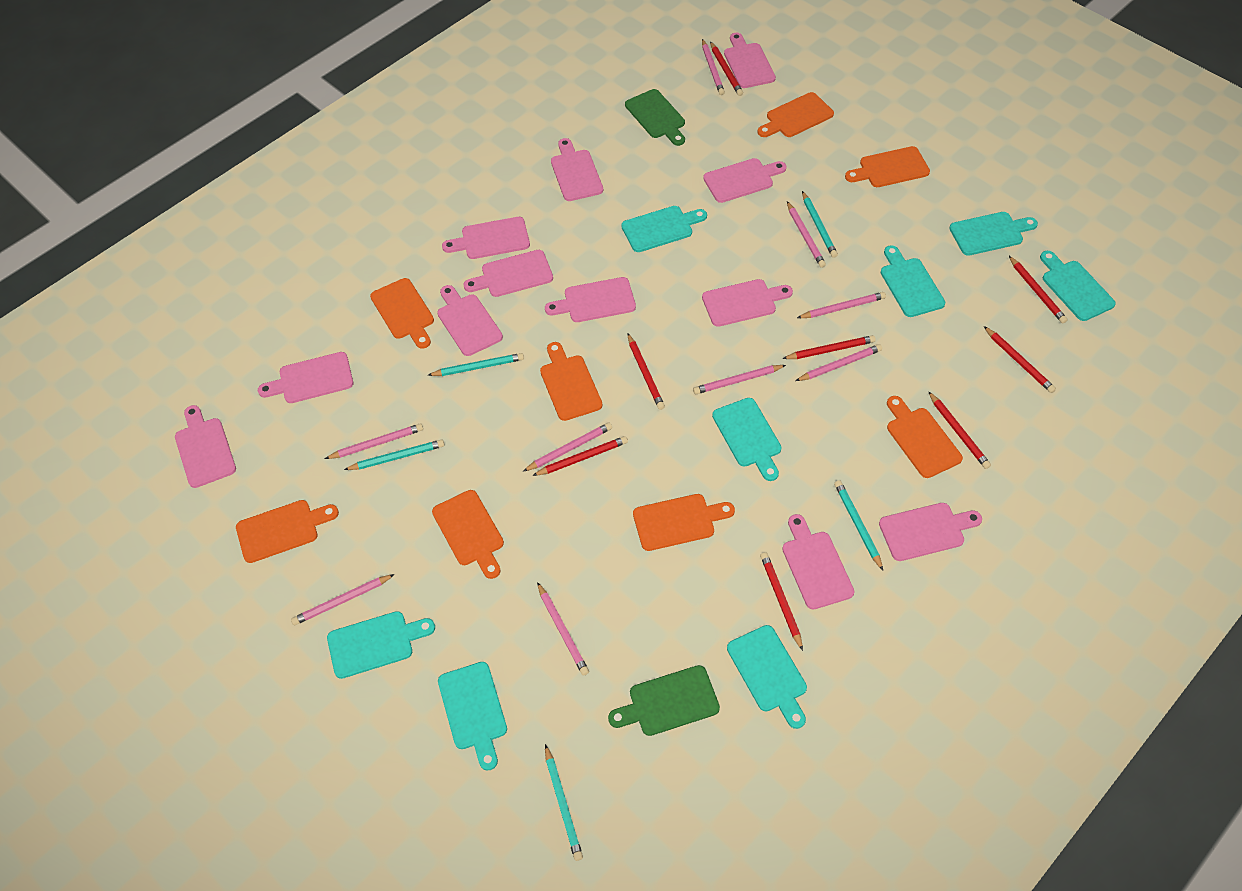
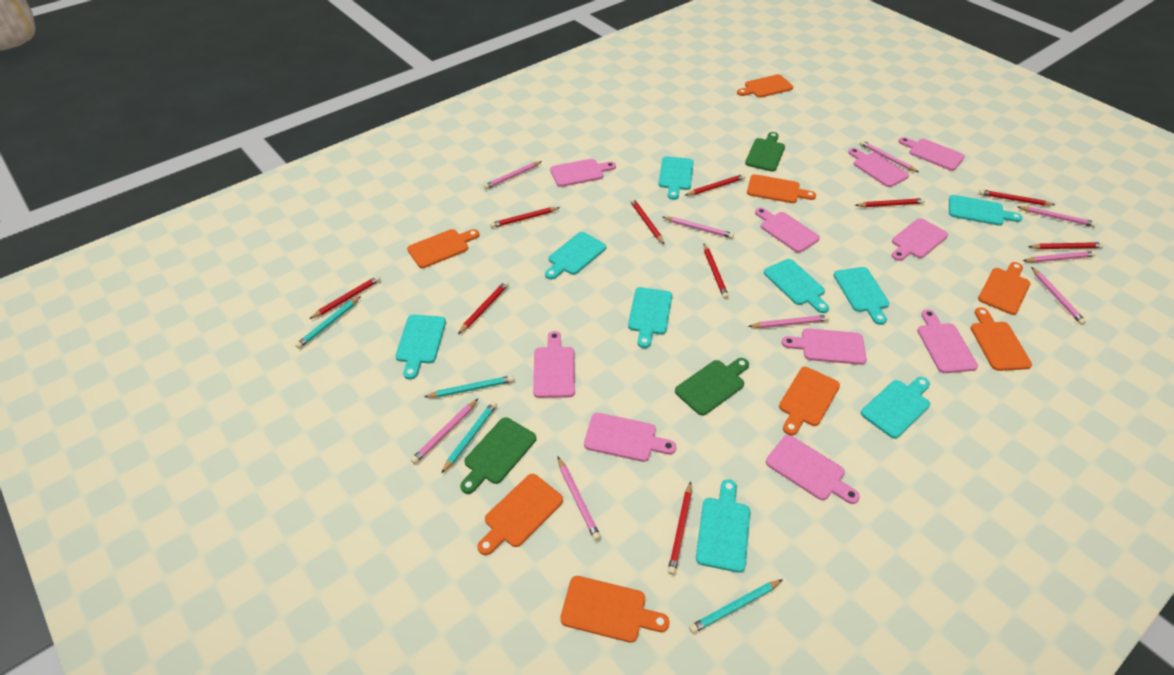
green cutting board: [608,665,720,736] [625,89,685,146] = 2 -> [460,417,536,494] [675,358,749,416] [745,132,785,172] = 3
pink cutting board: [175,405,236,488] [258,352,353,403] [437,285,503,356] [442,217,530,259] [464,250,553,297] [545,277,636,322] [551,138,603,201] [702,279,793,327] [703,158,787,203] [724,33,776,88] [782,514,855,610] [879,503,982,561] = 12 -> [533,331,575,398] [550,159,616,187] [584,413,676,462] [755,208,820,253] [766,435,860,504] [781,328,867,365] [848,148,909,187] [892,218,948,261] [898,137,965,171] [917,309,978,373] = 10
red pencil: [532,436,628,476] [628,334,665,410] [710,42,743,96] [760,552,803,651] [782,335,876,359] [928,391,991,469] [984,326,1056,393] [1009,256,1068,323] = 8 -> [309,276,380,319] [458,281,509,334] [490,207,560,228] [630,198,665,245] [668,482,692,575] [686,174,745,196] [704,244,729,299] [855,198,925,207] [979,189,1055,206] [1028,242,1104,249] = 10
turquoise cutting board: [327,611,435,679] [438,662,507,771] [621,206,707,252] [712,398,782,481] [727,625,807,729] [881,245,945,317] [949,212,1038,256] [1040,251,1116,321] = 8 -> [395,315,446,380] [545,232,606,280] [628,287,672,348] [658,156,694,200] [696,479,750,573] [764,259,829,313] [833,267,889,325] [861,377,930,439] [949,195,1023,226] = 9
turquoise pencil: [344,439,444,470] [428,353,524,376] [545,744,583,861] [802,191,838,258] [834,480,883,570] = 5 -> [295,296,361,349] [424,375,514,397] [441,401,497,474] [689,579,783,633] = 4

